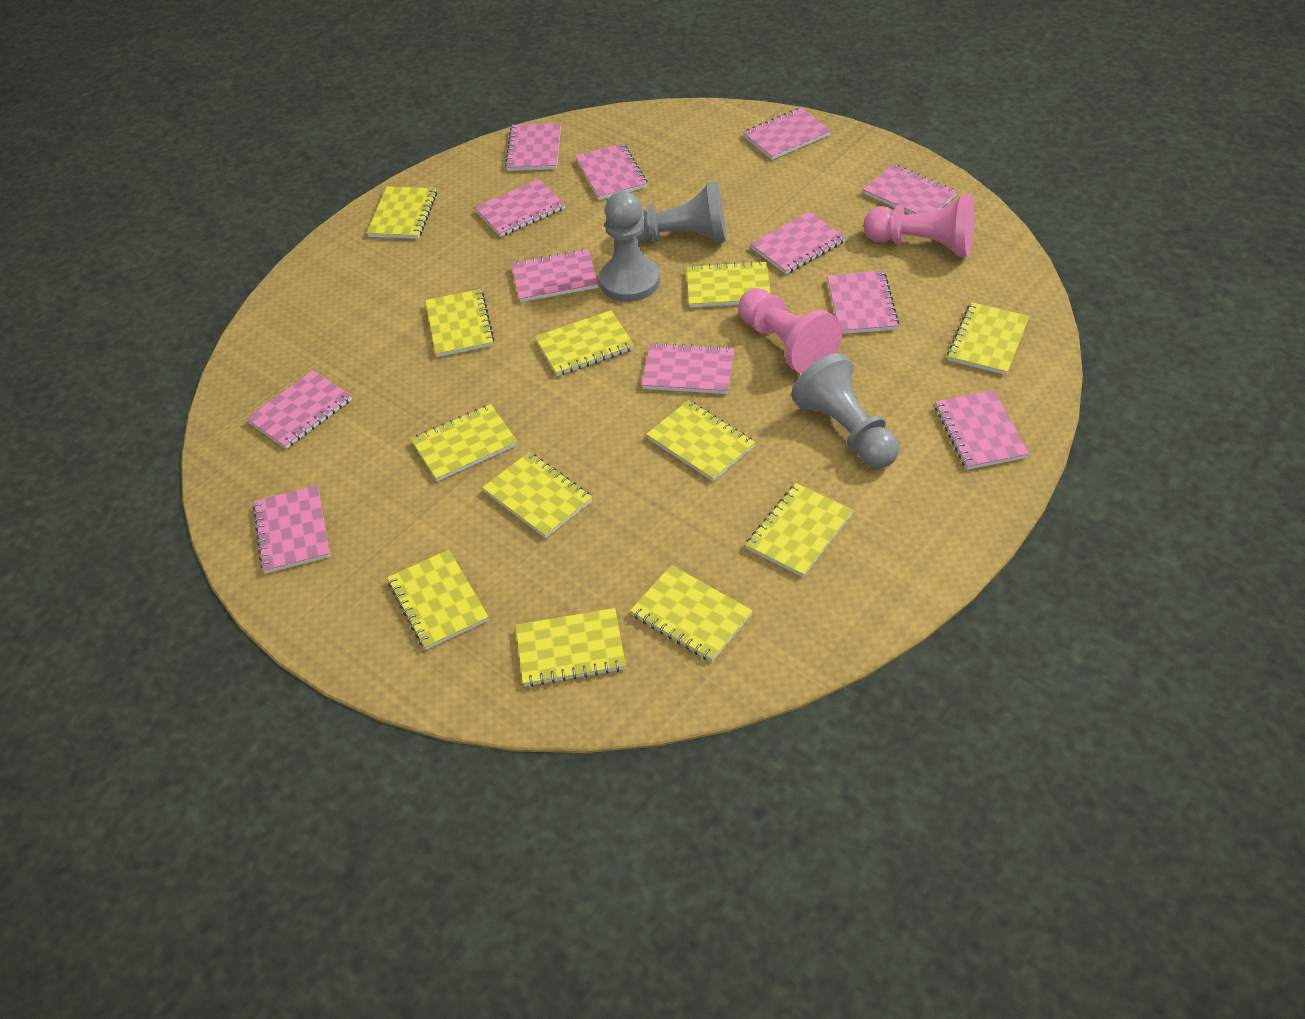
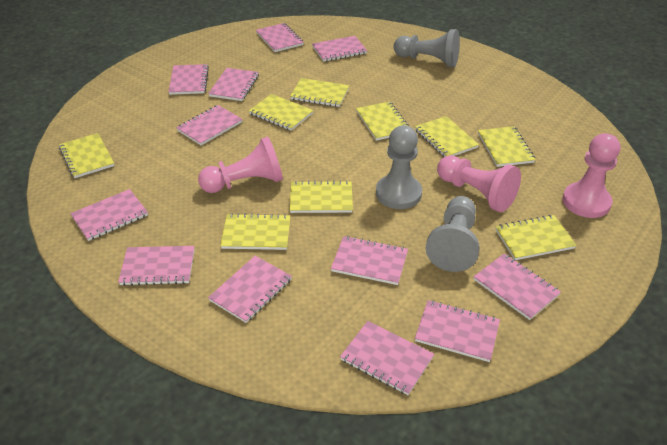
pink pawn: [738,288,842,374] [864,194,974,257] = 2 -> [198,137,283,193] [437,155,521,212] [562,133,620,218] = 3
yellow notebook: [367,186,437,239] [387,550,489,650] [411,404,518,481] [425,289,495,357] [482,452,592,538] [516,608,626,687] [535,310,634,376] [630,565,753,662] [646,400,755,482] [687,261,771,308] [746,483,853,577] [947,302,1030,375] = 12 -> [59,133,114,178] [220,213,290,250] [249,94,313,131] [290,78,349,107] [290,180,353,213] [356,102,409,141] [415,116,479,157] [478,126,536,167] [495,215,577,260] = 9

